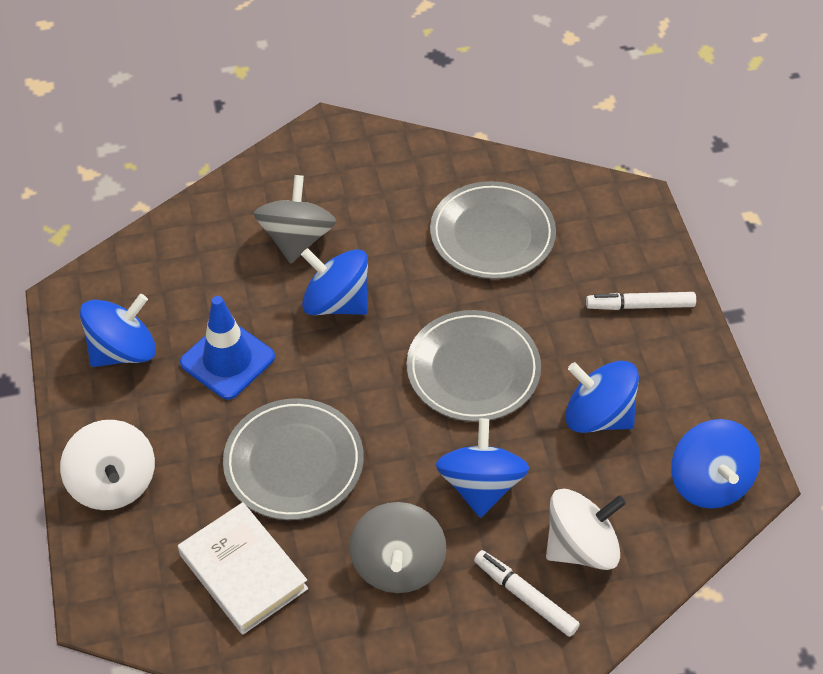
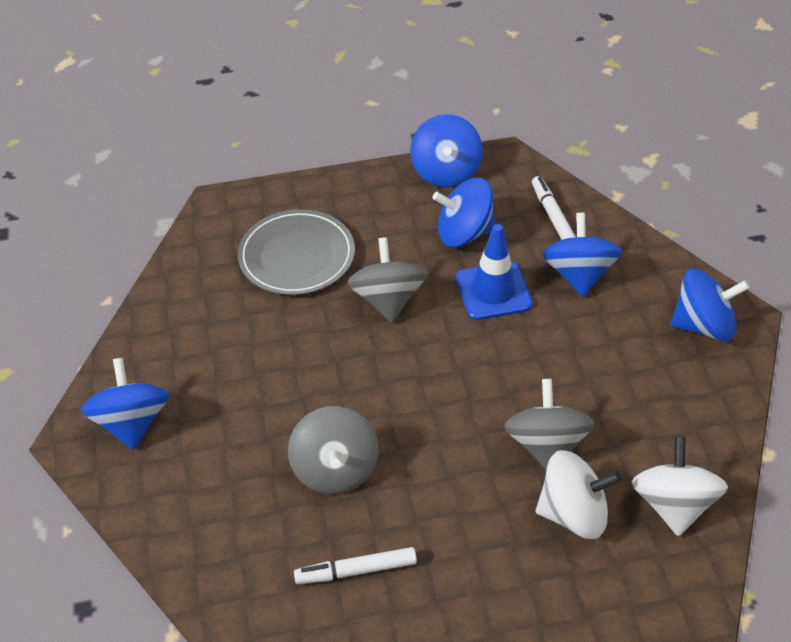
grey plate: [223,398,364,520] [406,310,541,422] [430,181,556,279] = 3 -> [238,209,355,295] = 1
grey spinning top: [254,175,336,263] [349,502,446,593] = 2 -> [288,406,378,494] [347,237,427,323] [504,379,594,469] = 3
white book: [178,502,308,634] = 1 -> none = 0

